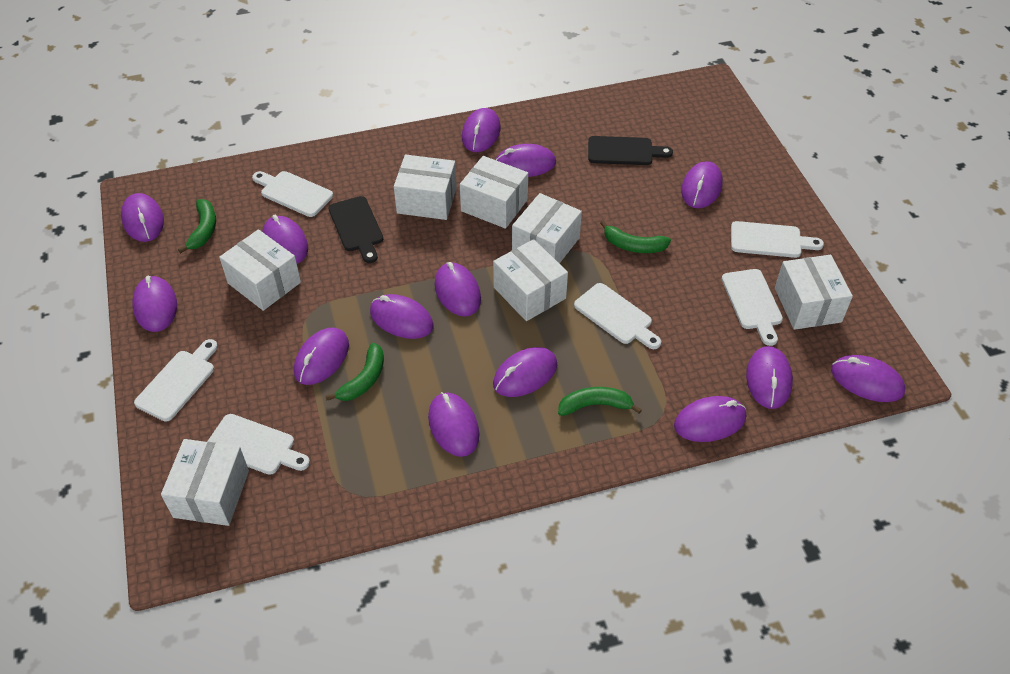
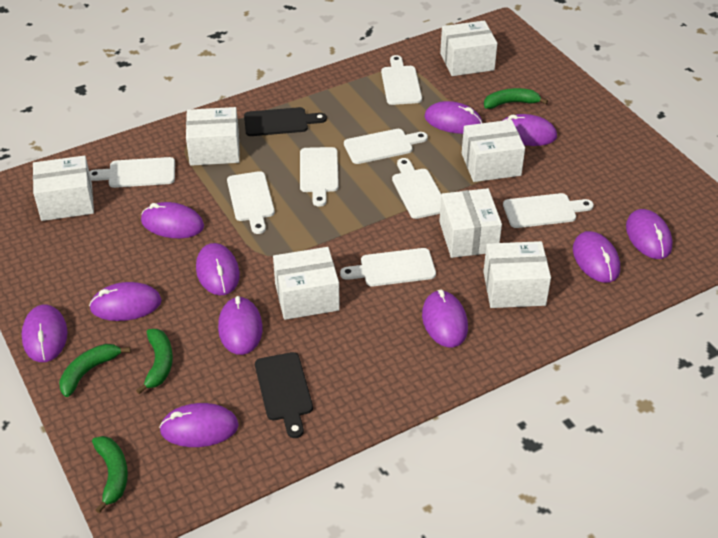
purple mouse: [121,193,164,242] [132,276,177,332] [262,215,308,264] [294,328,349,385] [370,294,434,339] [428,392,479,457] [435,262,481,316] [462,108,501,152] [493,347,557,397] [496,144,556,177] [674,396,746,442] [681,161,723,208] [746,346,793,409] [831,355,905,402] = 14 -> [22,304,68,362] [89,282,162,321] [141,202,204,238] [159,403,239,447] [196,243,240,295] [218,296,263,355] [422,289,468,347] [424,101,482,134] [502,114,557,146] [573,231,620,283] [626,209,673,259] = 11
white cutting board: [134,339,218,422] [207,414,310,475] [252,171,333,217] [574,283,661,349] [722,269,783,346] [731,221,824,258] = 6 -> [89,157,175,188] [227,171,275,234] [300,147,339,207] [340,248,436,286] [344,129,428,164] [381,55,422,105] [392,158,441,219] [503,193,594,228] = 8

